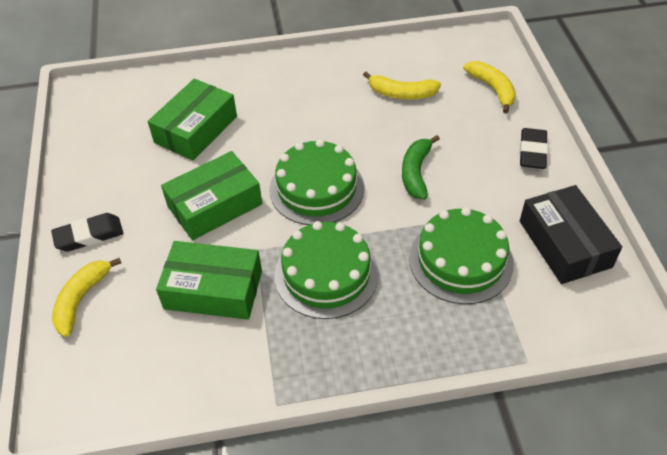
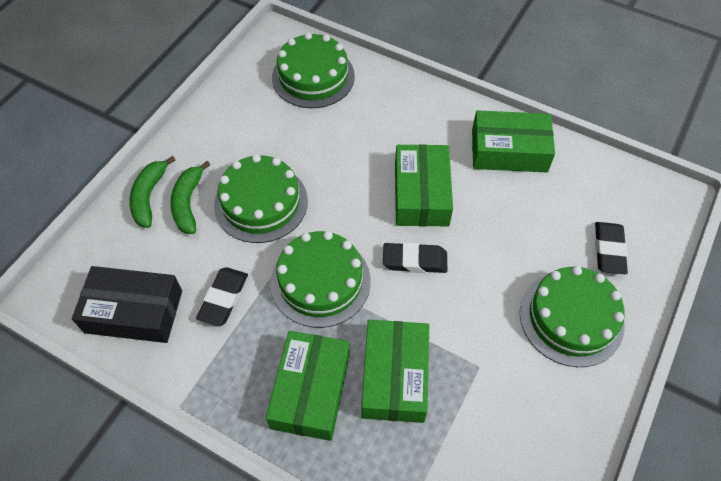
black eraser: [51,213,123,252] [520,128,548,169] = 2 -> [196,267,248,326] [383,242,447,273] [595,222,628,274] = 3
green banana: [402,135,440,199] = 1 -> [129,156,175,228] [170,161,211,234] = 2
green box: [148,79,237,161] [156,241,262,320] [161,151,262,240] = 3 -> [266,331,350,441] [361,320,429,423] [395,144,453,226] [472,110,555,172] = 4
green cake: [270,139,364,225] [275,221,379,319] [409,207,514,304] = 3 -> [214,154,308,243] [270,231,371,328] [272,32,355,108] [520,266,625,367] = 4
yellow banana: [52,258,121,337] [363,71,441,99] [463,61,516,114] = 3 -> none = 0

